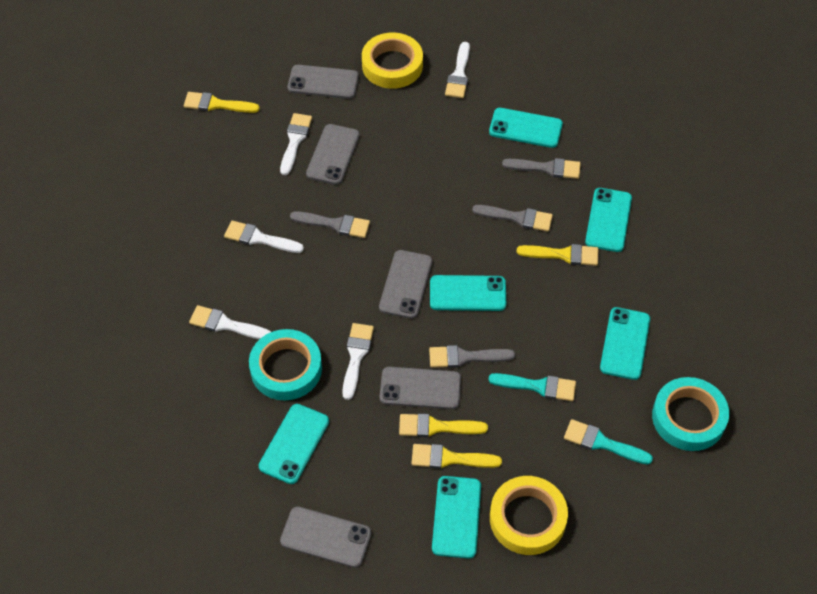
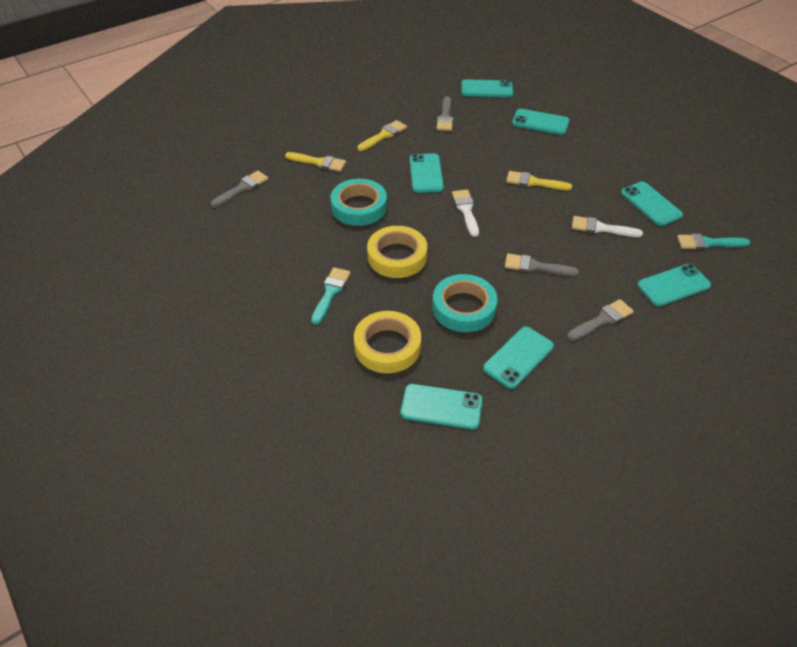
grey phone: [280,506,371,568] [288,65,359,99] [306,124,360,185] [379,250,432,319] [380,367,461,409] = 5 -> none = 0
turquoise phone: [259,404,329,484] [430,275,506,311] [432,476,481,559] [489,108,563,148] [585,188,632,252] [600,307,650,380] = 6 -> [401,384,483,429] [410,153,444,193] [461,79,513,97] [483,327,554,389] [512,109,570,135] [621,182,683,226] [637,264,711,307] = 7
white brush: [189,305,271,339] [224,220,304,253] [280,113,312,175] [342,323,374,400] [445,42,470,98] = 5 -> [452,190,479,237] [572,216,643,237] = 2
yellow brush: [184,92,260,113] [399,413,488,437] [411,444,502,469] [517,244,598,266] = 4 -> [285,152,346,172] [357,120,407,151] [506,171,572,190] = 3

